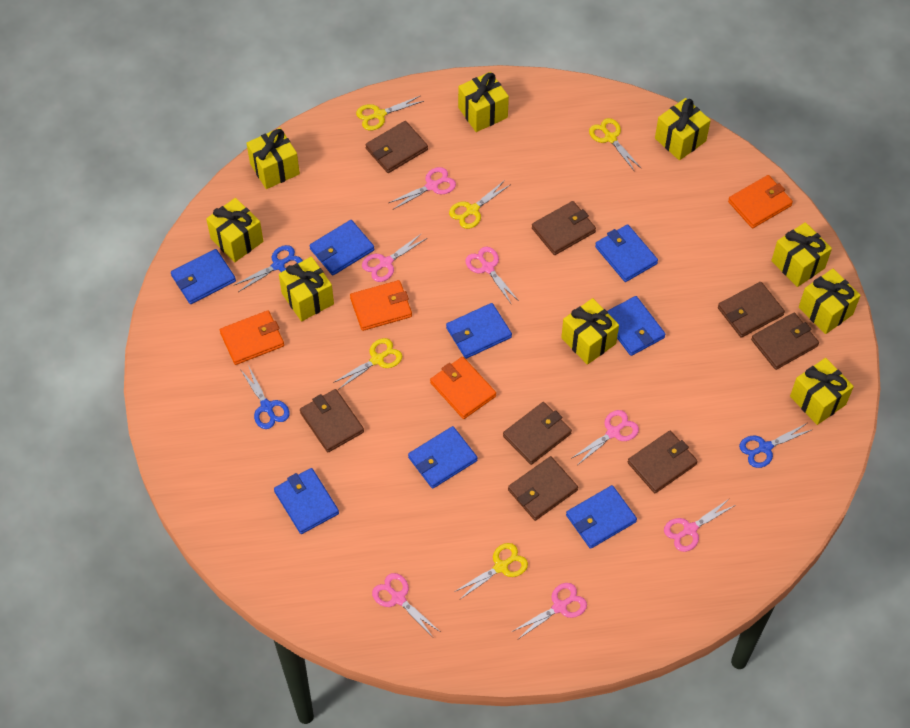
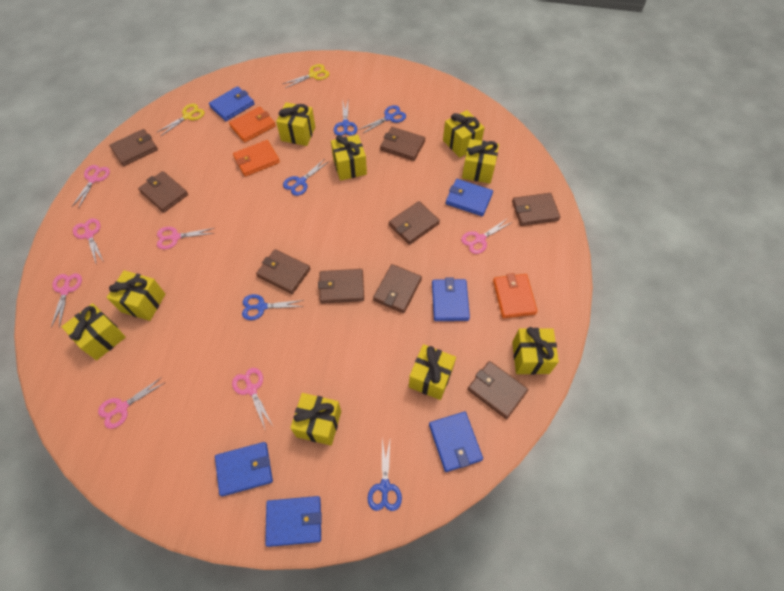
blue scissors: [235,245,303,292] [240,365,290,429] [739,423,811,468] = 3 -> [242,294,304,320] [283,160,328,196] [334,102,357,136] [360,105,406,134] [368,440,402,511] = 5
blue wallet: [171,249,236,304] [274,468,339,534] [309,220,374,275] [408,426,478,489] [446,303,512,359] [566,485,637,549] [595,224,658,282] [607,296,666,356] = 8 -> [209,86,255,121] [215,442,273,497] [265,496,322,547] [429,412,483,472] [432,277,470,321] [446,179,493,216] = 6
brown wallet: [300,389,364,452] [365,121,428,173] [503,402,572,465] [508,456,578,521] [532,201,596,255] [628,431,698,493] [718,282,785,338] [751,313,819,370] = 8 -> [109,129,158,166] [138,171,188,213] [256,249,310,294] [318,269,364,304] [373,264,422,313] [380,127,425,161] [389,201,440,245] [467,361,528,419] [512,193,560,226] = 9
orange wallet: [220,310,284,365] [350,280,412,331] [430,357,496,419] [728,175,793,228] = 4 -> [229,107,276,142] [233,140,280,177] [493,273,538,318] = 3
yellow scissors: [333,338,402,390] [356,96,424,130] [449,180,511,229] [454,543,528,600] [589,118,642,172] = 5 -> [158,104,205,136] [283,64,329,88] = 2

